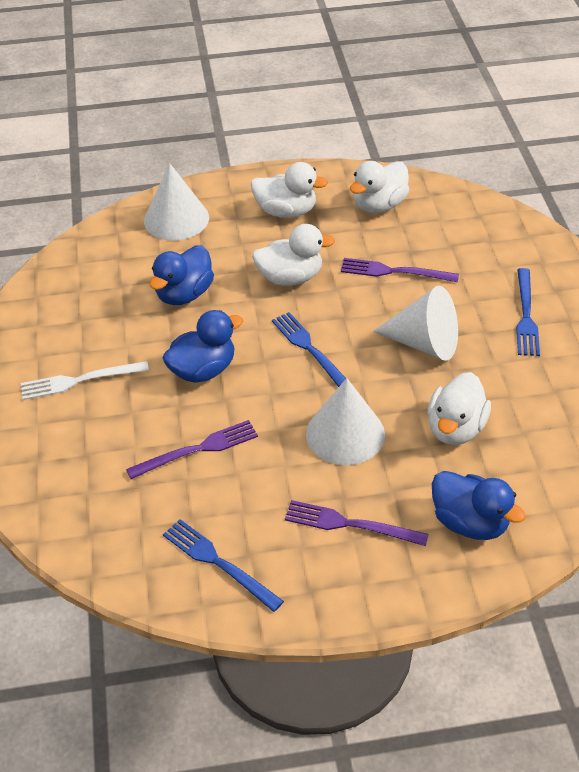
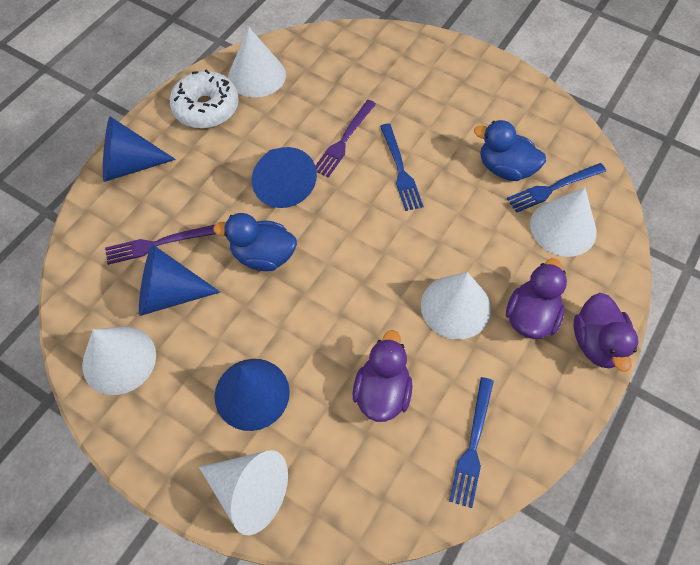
blue cone: none = 0 -> [103,116,176,182] [139,244,220,316] [214,359,290,431] [252,147,317,208] = 4
blue duck: [150,245,214,305] [162,310,243,383] [432,471,526,540] = 3 -> [213,213,297,271] [474,120,546,181] = 2
purple duck: none = 0 -> [353,330,412,422] [506,258,567,339] [574,293,638,372] = 3
purple fork: [126,420,258,479] [285,500,429,546] [341,258,459,282] = 3 -> [105,225,216,265] [316,100,376,178] = 2
white cone: [144,163,209,241] [306,378,385,465] [373,286,458,361] = 3 -> [82,327,156,395] [199,450,288,535] [228,28,286,98] [421,272,491,340] [530,187,597,257] = 5
white donut: none = 0 -> [170,69,239,129] = 1
white duck: [251,162,328,218] [252,224,335,286] [350,161,409,213] [428,372,491,445] = 4 -> none = 0
white fork: [21,361,149,400] = 1 -> none = 0

